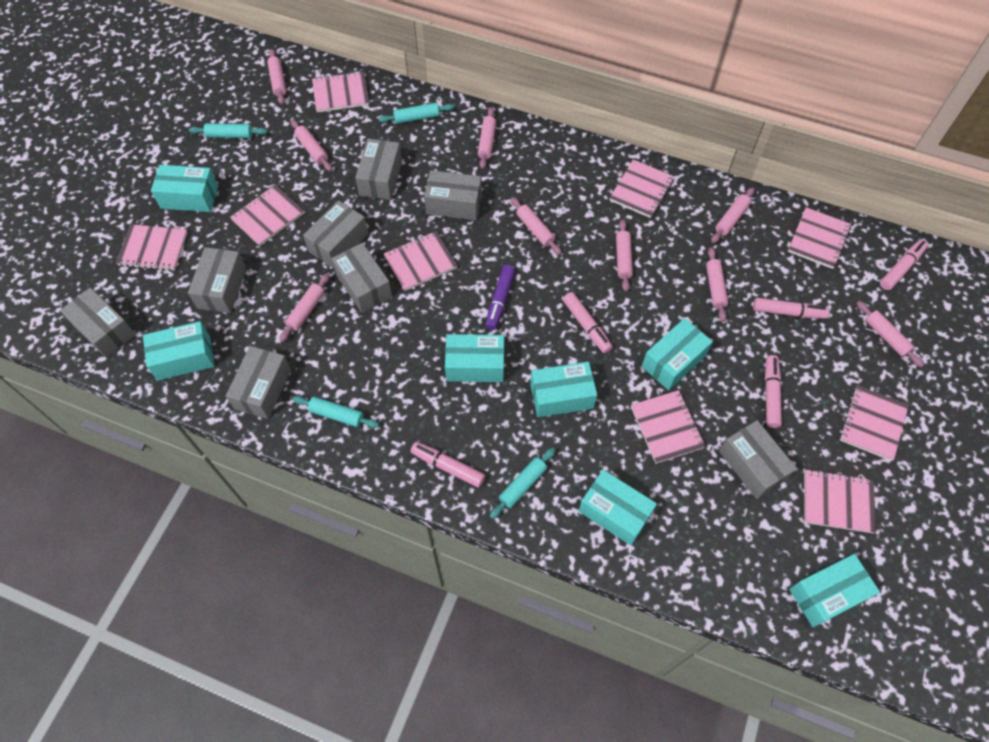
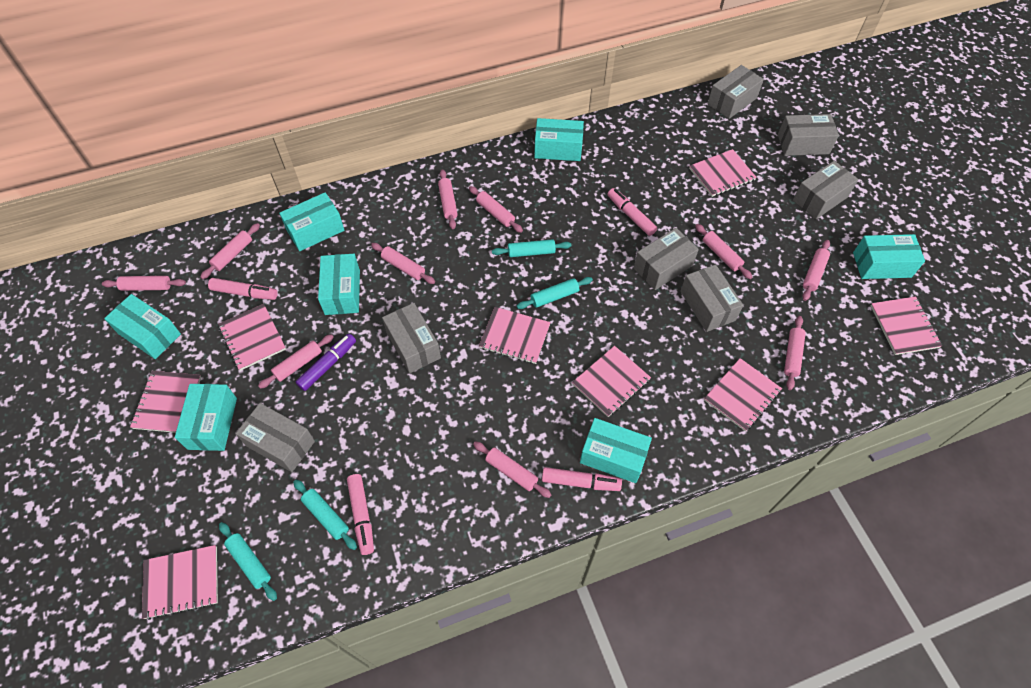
grey box: [60,288,136,358] [188,247,246,313] [226,346,291,419] [303,200,368,269] [331,243,392,313] [355,139,402,200] [424,170,482,220] [719,420,797,499] = 8 -> [236,403,315,472] [382,303,441,373] [634,228,699,290] [680,264,743,332] [707,65,764,119] [778,114,839,156] [793,161,858,219] = 7
pink marker: [411,442,485,488] [563,292,613,354] [753,298,829,319] [765,355,782,428] [880,239,928,290] = 5 -> [208,278,278,300] [347,474,374,555] [542,467,622,491] [608,188,657,236] = 4
pink notebook: [116,224,188,271] [230,185,304,246] [312,71,369,113] [384,231,458,291] [609,159,674,218] [631,390,706,464] [788,207,851,269] [804,469,876,533] [840,385,909,461] = 9 -> [130,371,201,433] [142,545,218,620] [218,304,286,371] [479,307,551,364] [572,346,651,417] [689,149,757,197] [704,358,782,432] [871,296,942,355] = 8
pink rolling pin: [267,49,286,105] [279,273,330,342] [291,119,332,171] [478,107,496,169] [511,197,562,255] [616,220,633,292] [706,247,728,322] [711,187,755,243] [856,301,924,367] = 9 -> [102,276,186,291] [200,223,260,279] [258,334,334,389] [371,243,435,284] [438,169,458,229] [469,186,523,233] [473,441,552,498] [695,224,752,279] [784,316,806,390] [802,240,830,301] = 10

